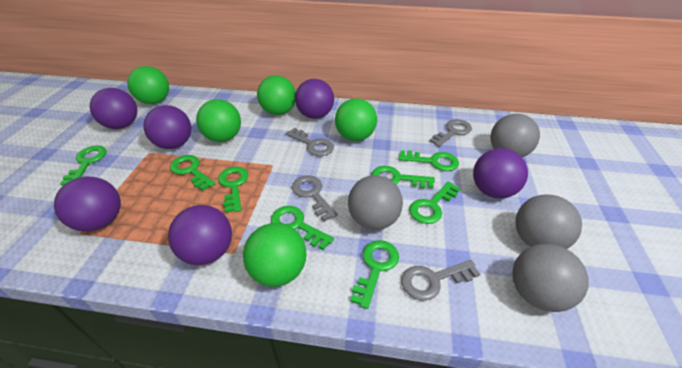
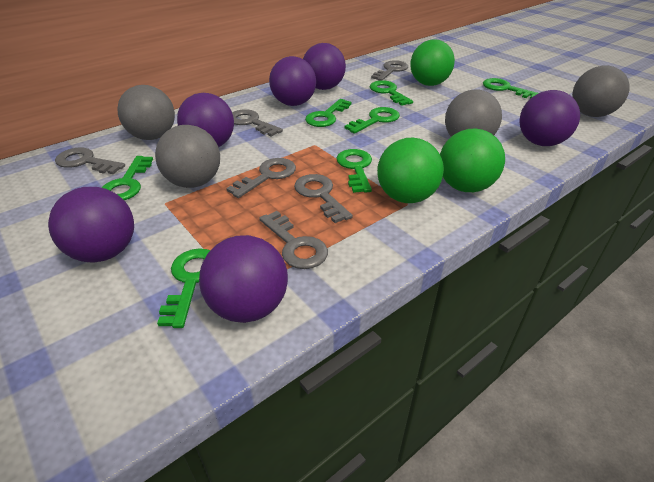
green ball: [127,66,169,104] [196,99,241,142] [243,223,307,287] [257,75,296,115] [335,98,377,141] = 5 -> [377,138,444,203] [410,39,455,86] [440,129,505,192] = 3
green key: [60,146,107,186] [170,155,215,191] [218,167,248,213] [271,206,334,250] [350,240,399,309] [371,166,435,189] [398,150,459,171] [409,182,460,224] = 8 -> [102,156,153,200] [157,248,210,328] [305,99,352,127] [336,149,372,193] [344,107,400,134] [370,80,413,106] [483,78,539,99] = 7
grey key: [286,128,334,156] [292,175,338,221] [401,260,480,300] [430,119,472,147] = 4 -> [55,148,125,174] [226,158,296,198] [232,109,283,137] [259,211,328,269] [294,174,353,223] [371,60,408,81] = 6

